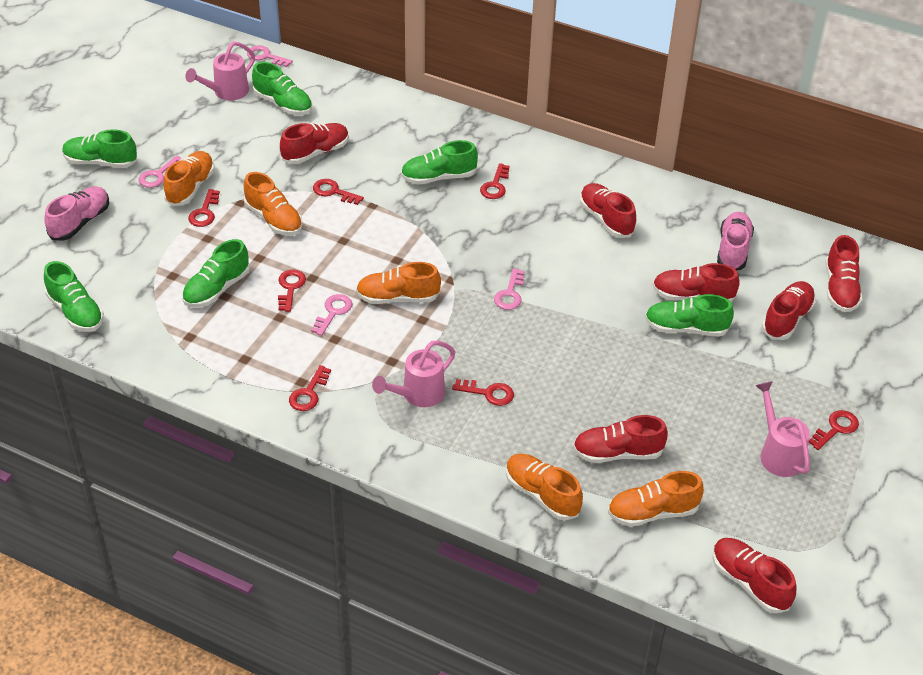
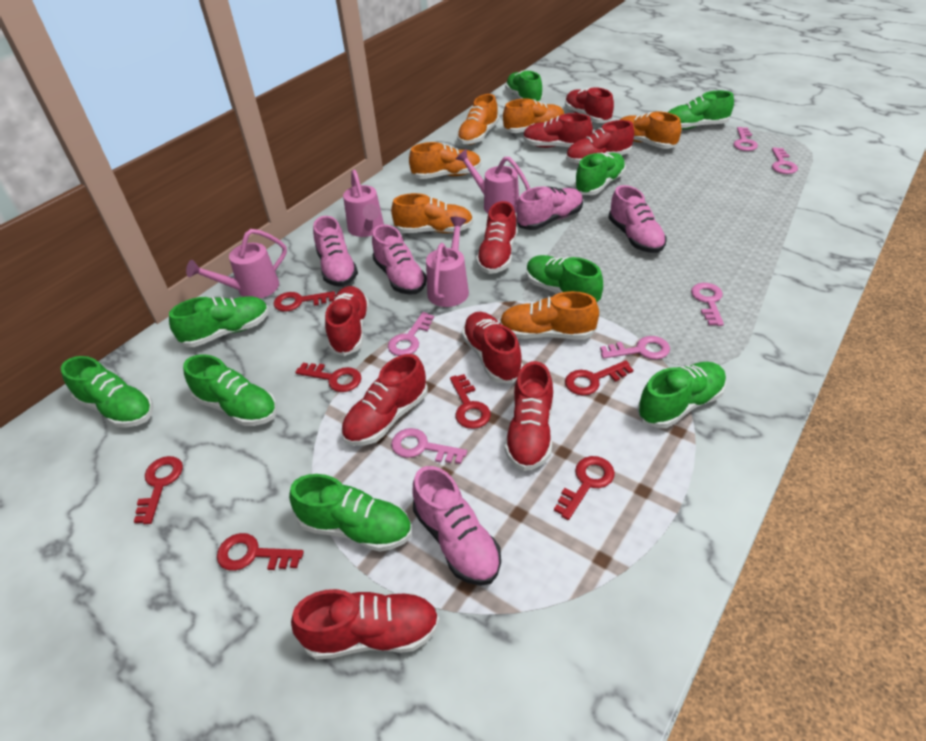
green shoe: [44,261,104,332] [62,129,137,168] [182,239,250,307] [252,62,312,115] [401,140,478,184] [645,294,734,337] = 6 -> [61,356,154,427] [169,296,269,347] [183,354,277,426] [289,474,412,552] [505,70,543,102] [526,255,603,305] [574,152,626,195] [637,362,726,428] [668,91,734,129] = 9
orange shoe: [163,151,214,206] [244,172,303,236] [356,262,441,304] [506,454,583,520] [608,471,704,527] = 5 -> [391,193,473,233] [409,142,481,179] [457,94,499,145] [500,291,599,339] [503,98,565,133] [620,112,681,149] = 6
pink key: [139,155,181,188] [247,45,293,67] [311,294,352,336] [494,268,524,310] = 4 -> [388,312,434,356] [391,428,467,464] [600,336,670,360] [691,283,724,326] [733,127,758,151] [772,147,798,174] = 6
pink shoe: [44,186,109,241] [717,212,754,271] = 2 -> [313,216,358,286] [372,225,427,295] [412,466,501,586] [517,186,583,230] [608,185,666,253] = 5
pink watering can: [185,41,255,100] [372,340,455,407] [755,381,810,477] = 3 -> [186,229,287,299] [343,170,384,237] [426,217,469,307] [456,149,530,213] = 4
red shoe: [280,123,349,164] [573,415,668,463] [580,183,636,238] [653,263,740,302] [712,538,797,613] [762,281,816,340] [825,235,862,312] = 7 -> [291,589,440,660] [325,286,369,356] [341,354,428,446] [462,312,523,383] [476,201,517,274] [505,361,553,471] [523,113,593,148] [565,87,614,123] [566,120,634,164] = 9

